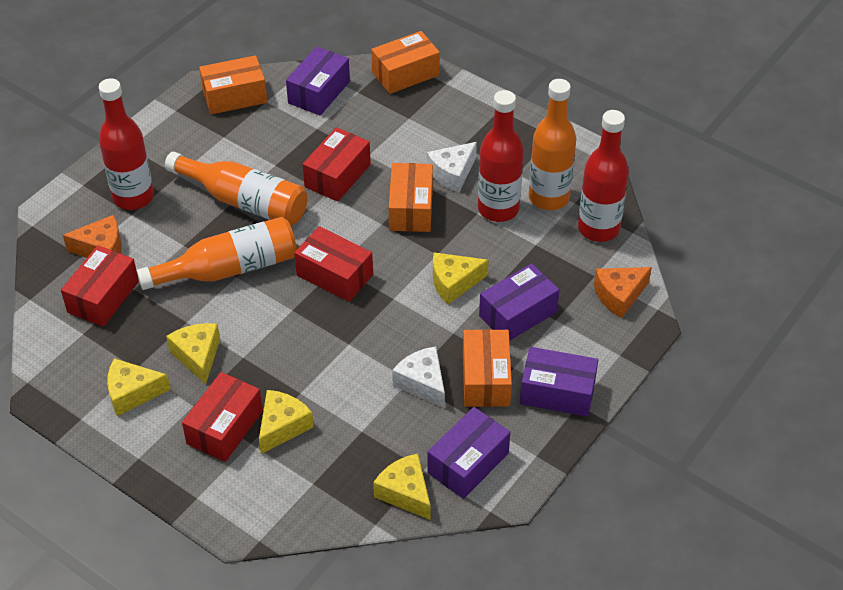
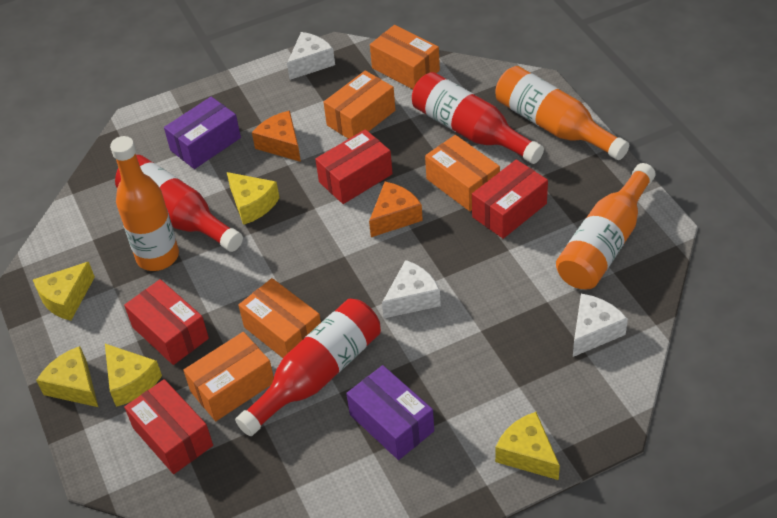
orange box: [199,55,267,114] [371,31,440,94] [389,163,433,232] [463,329,512,407] = 4 -> [183,332,274,421] [238,278,321,358] [323,70,395,139] [370,25,440,89] [425,135,500,211] = 5
purple box: [286,46,350,115] [427,407,510,499] [479,263,559,341] [520,347,598,417] = 4 -> [164,97,241,169] [346,365,434,460] = 2
white cheese: [392,347,445,409] [427,142,477,192] = 2 -> [287,32,335,80] [382,260,441,318] [573,294,628,357] = 3

